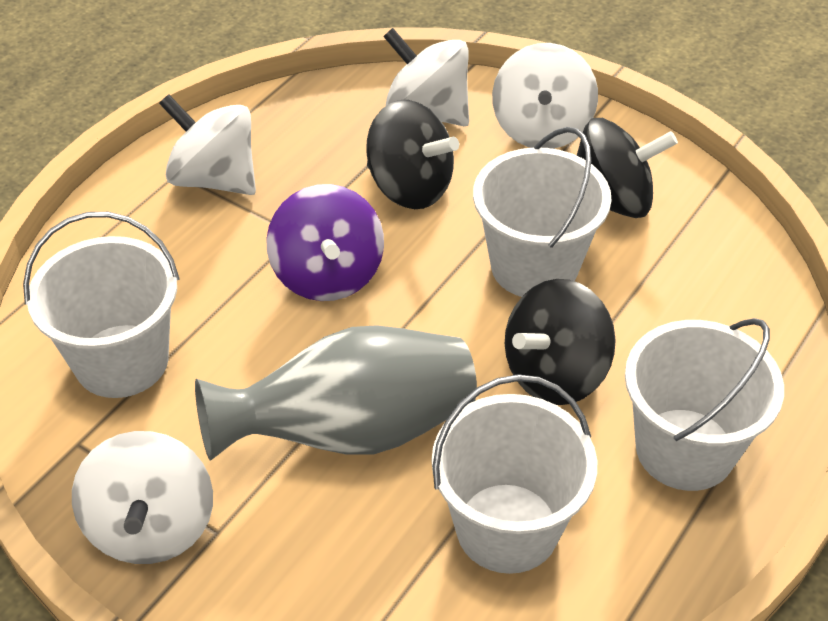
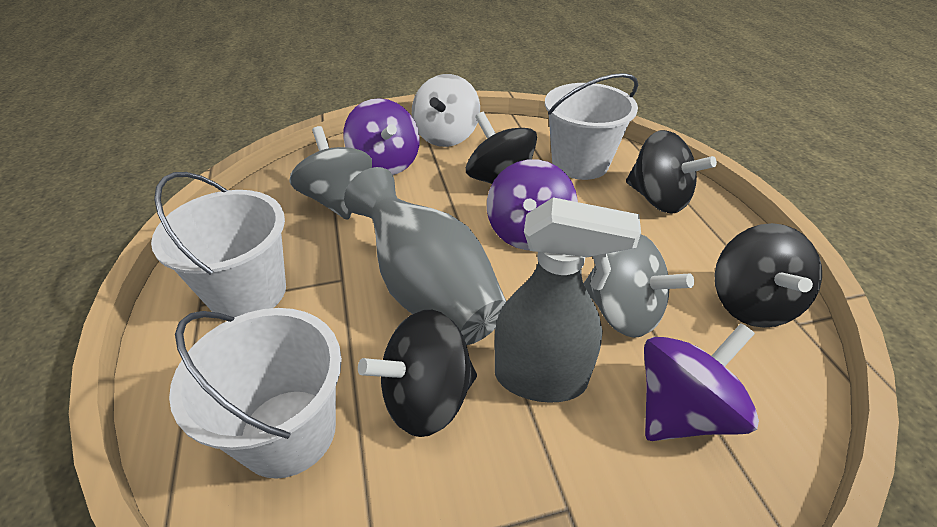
black spinning top: [366,100,459,209] [505,279,616,405] [577,118,678,218] = 3 -> [358,310,477,437] [466,112,537,184] [626,130,717,214] [715,223,822,328] = 4
grey spinning top: none = 0 -> [289,126,372,220] [584,234,694,338] = 2
grey spray bottle: none = 0 -> [494,197,641,403] = 1
purple spinning top: [266,184,384,301] = 1 -> [343,98,420,175] [487,159,578,250] [644,323,759,441] = 3
white bucket: [23,212,180,398] [432,374,597,574] [473,127,612,297] [625,318,784,491] = 4 -> [151,172,286,317] [169,308,342,479] [545,73,638,180] = 3
white spinning top: [72,431,213,564] [159,94,256,195] [383,28,469,126] [492,43,598,149] = 4 -> [412,74,480,147] = 1

